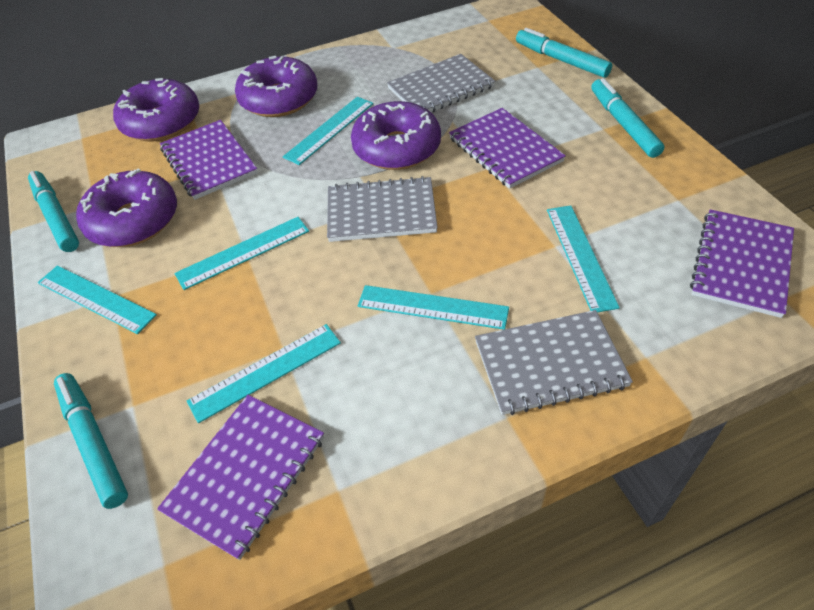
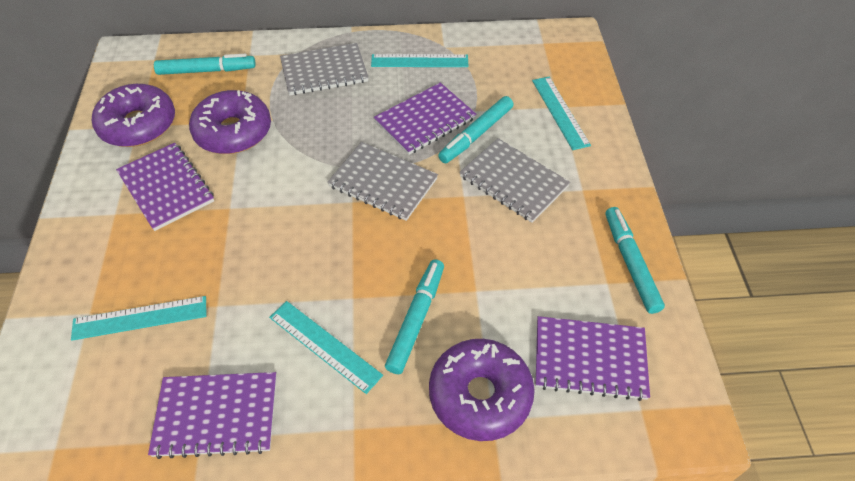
purple donut: [76,169,177,247] [113,78,199,141] [235,56,318,117] [351,101,441,170] = 4 -> [92,84,175,147] [189,90,271,154] [429,339,535,441] = 3
turquoise ruler: [38,265,157,334] [174,217,309,290] [186,324,341,423] [283,97,373,165] [358,285,509,330] [547,205,620,312] = 6 -> [71,296,207,341] [269,301,383,394] [371,54,469,67] [532,77,591,150] = 4

